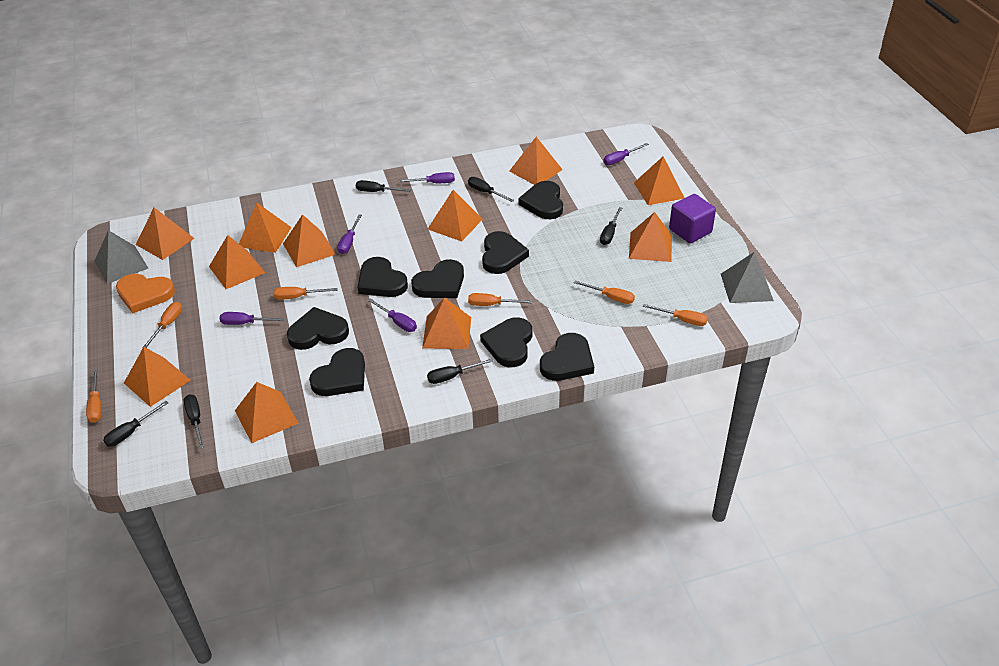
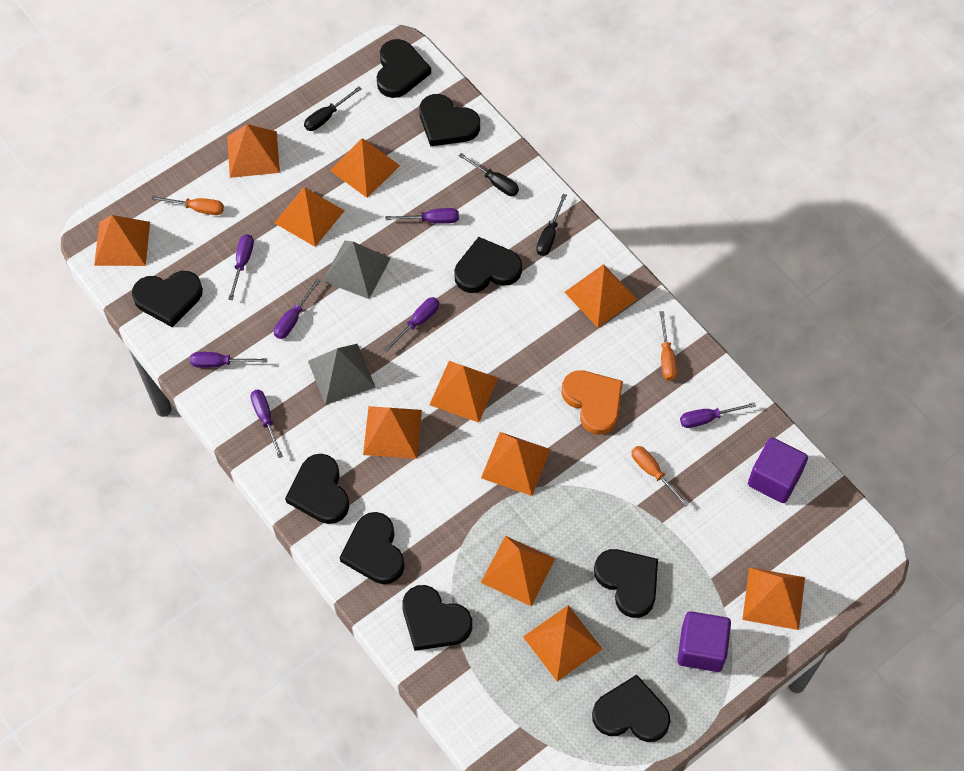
black heart: [287,307,349,350] [309,348,365,396] [358,257,408,297] [411,259,464,298] [480,317,532,367] [482,231,529,274] [519,181,563,219] [540,333,594,381] = 8 -> [132,271,203,327] [285,454,349,524] [340,512,404,584] [377,39,431,98] [402,585,472,651] [419,94,480,147] [454,237,522,293] [592,675,671,742] [594,549,658,618] = 9
black screwdriver: [103,401,168,447] [184,394,204,449] [356,180,411,192] [427,358,493,384] [468,177,514,202] [600,207,622,245] = 6 -> [304,87,361,131] [458,153,519,196] [536,194,567,256] = 3
orange screwdriver: [86,369,102,423] [142,302,182,348] [273,287,338,300] [468,293,532,306] [574,280,635,304] [643,304,708,326] = 6 -> [151,196,224,215] [631,446,689,507] [659,311,677,381] = 3
purple cube: [669,194,716,243] = 1 -> [677,611,731,672] [748,438,808,503] = 2
purple screwdriver: [220,312,285,325] [337,215,362,254] [368,298,417,332] [399,172,455,183] [603,143,649,165] = 5 -> [190,352,267,368] [228,234,254,300] [250,390,283,458] [274,279,321,339] [384,297,439,352] [385,208,459,224] [680,402,756,428] = 7

